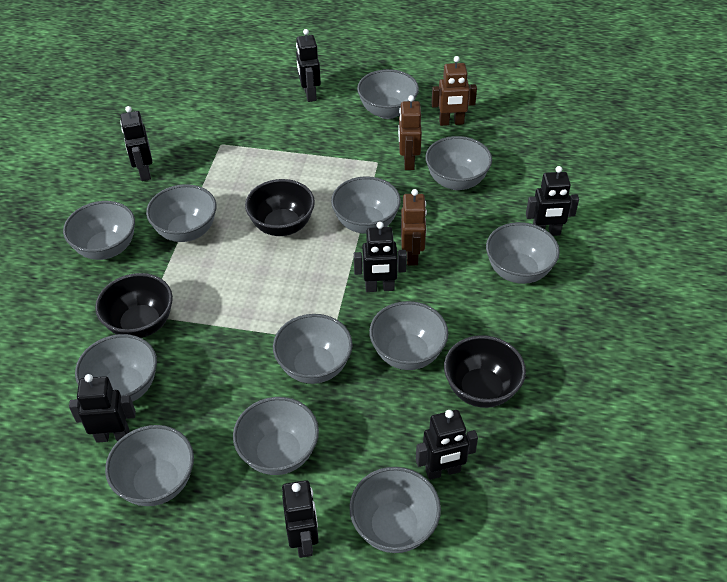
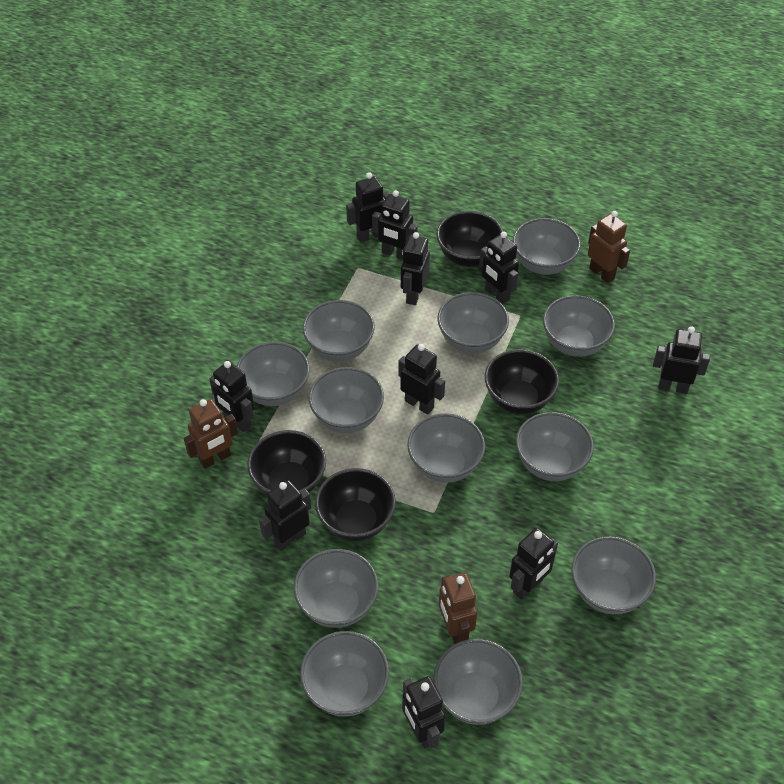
black bowl: [95,273,173,338] [245,179,315,236] [444,335,526,408] = 3 -> [247,430,326,495] [315,468,396,541] [436,211,503,267] [485,349,559,414] = 4
black robot: [69,374,136,443] [120,106,153,181] [282,480,319,558] [296,29,321,102] [354,222,407,292] [416,410,478,480] [526,166,579,236] = 7 -> [209,361,254,432] [259,480,311,551] [346,172,390,243] [372,190,418,260] [398,344,445,415] [401,232,430,305] [402,676,446,749] [479,232,519,304] [509,528,558,600] [653,326,710,394] = 10

